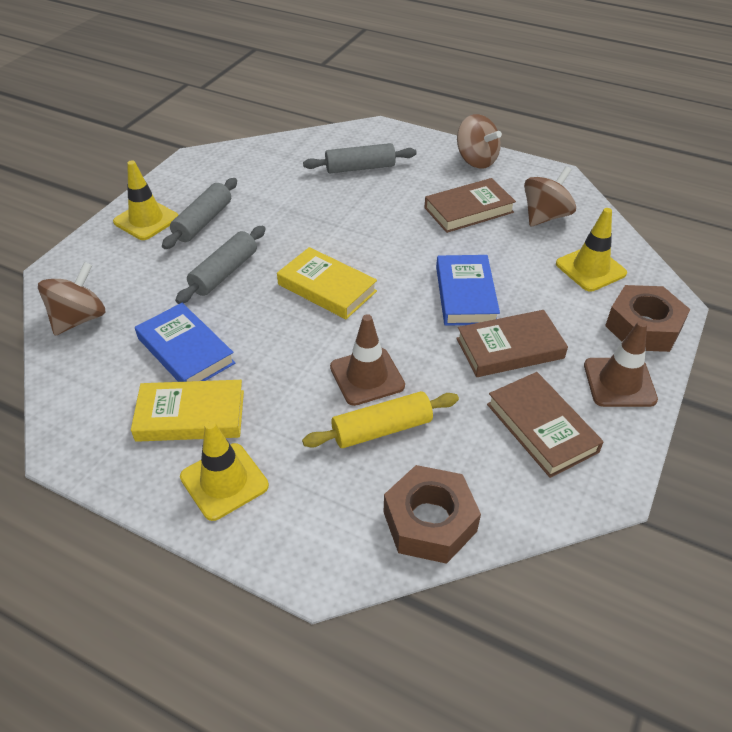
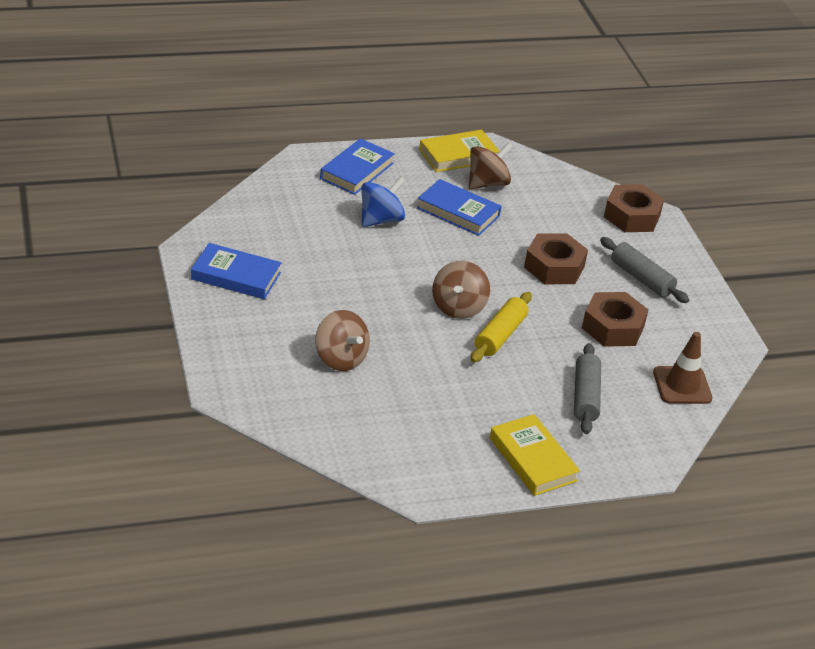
blue book: [135,303,235,382] [436,255,500,326] = 2 -> [191,243,281,299] [320,138,395,195] [417,179,501,236] = 3
blue spinning top: none = 0 -> [361,176,405,227] = 1
brown book: [424,178,516,233] [456,310,568,377] [487,372,604,478] = 3 -> none = 0
brown nut: [384,465,481,564] [605,285,690,352] = 2 -> [524,234,588,284] [582,292,649,347] [604,184,664,232] = 3
brown traffic cone: [330,314,405,406] [584,320,658,407] = 2 -> [653,332,712,404] = 1
grey rolling pin: [162,178,237,249] [175,226,266,304] [303,143,417,173] = 3 -> [574,343,601,434] [600,237,689,303] = 2
yellow traffic cone: [113,160,179,240] [180,420,269,521] [556,208,627,292] = 3 -> none = 0

